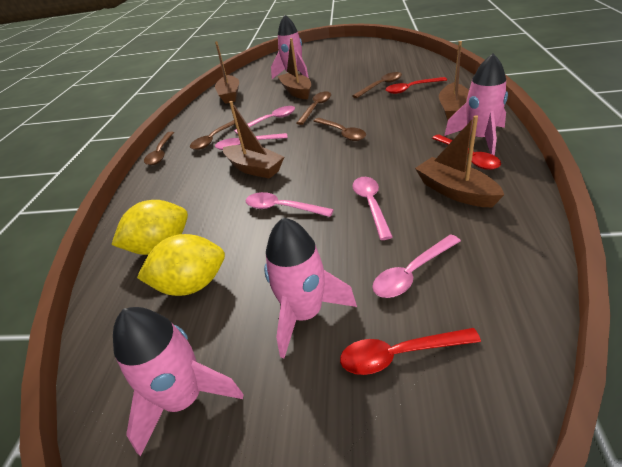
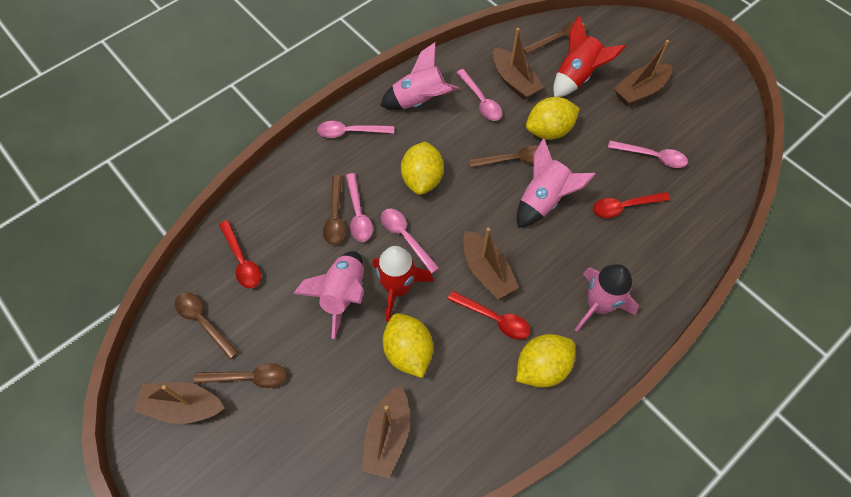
red rocket: none = 0 -> [373,246,434,322] [553,15,626,97] = 2
yellow lemon: [111,200,188,255] [137,234,225,296] = 2 -> [383,313,433,378] [401,141,444,195] [516,334,575,388] [526,97,580,140] = 4

